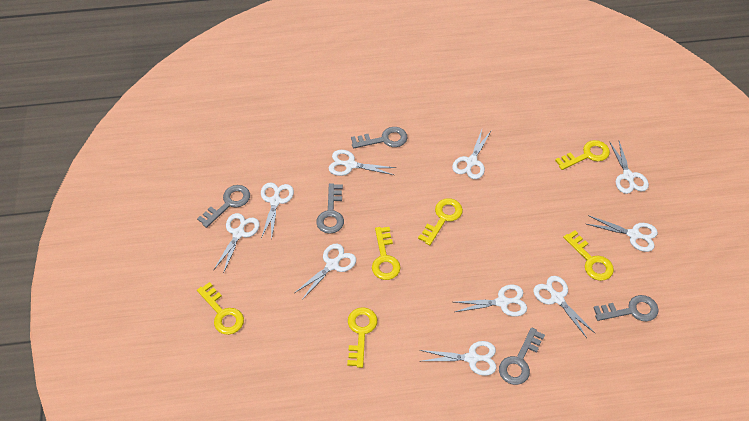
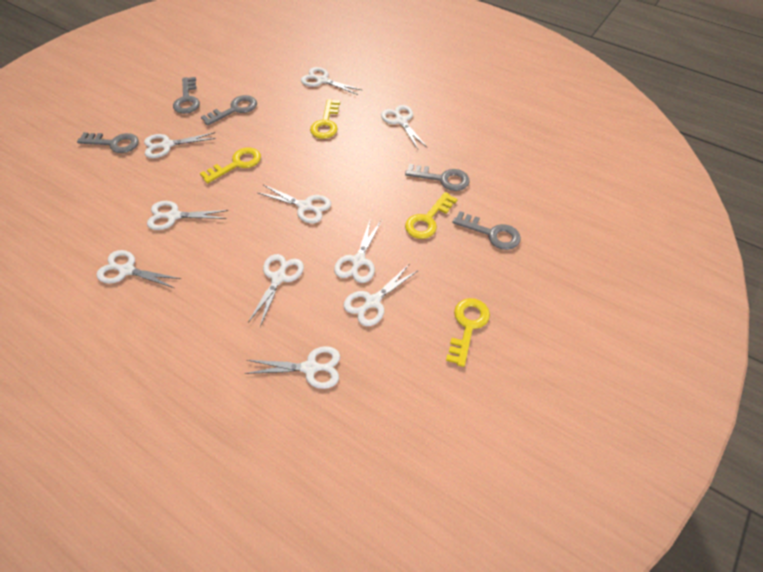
yellow key: [197,282,244,335] [347,307,377,368] [372,227,401,280] [418,198,463,245] [555,140,610,170] [563,230,614,281] = 6 -> [200,147,261,183] [310,99,340,139] [405,192,457,239] [446,298,490,367] = 4

